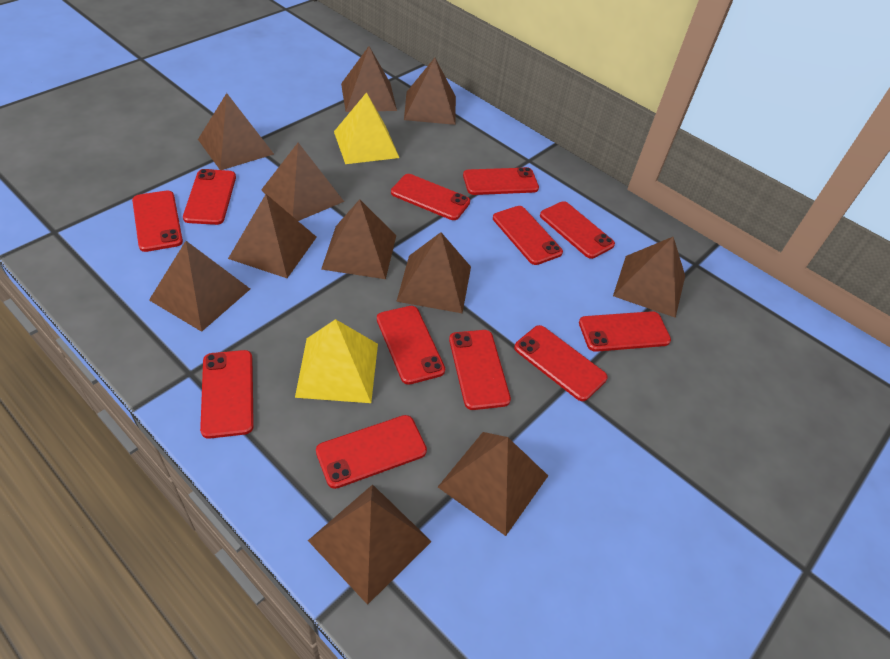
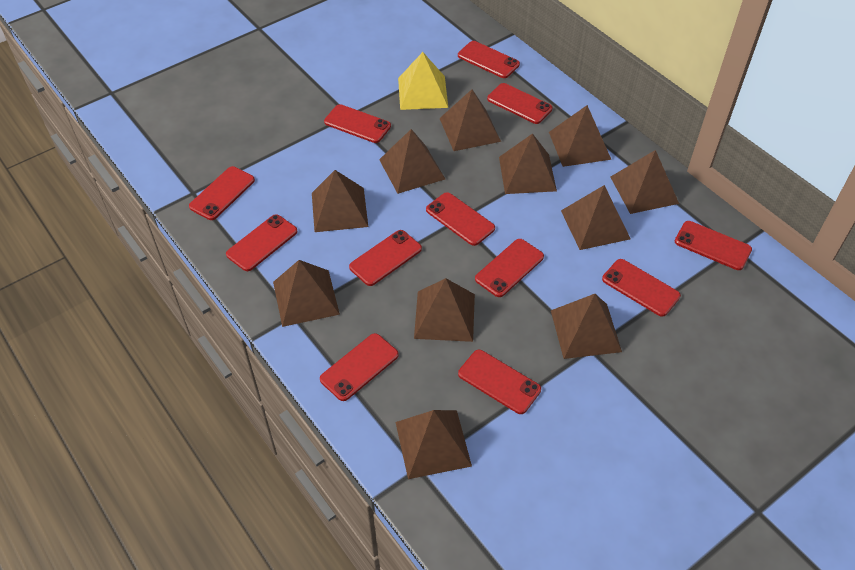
yellow pyramid: [295,319,378,403] [334,92,399,164] = 2 -> [398,52,448,110] = 1

